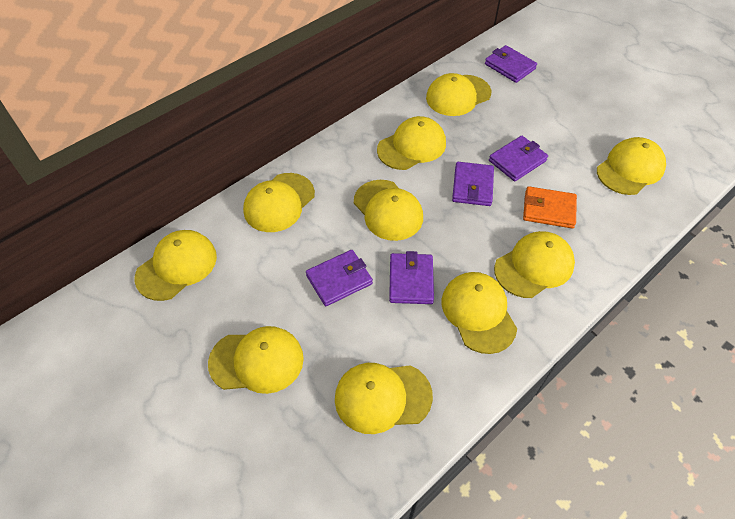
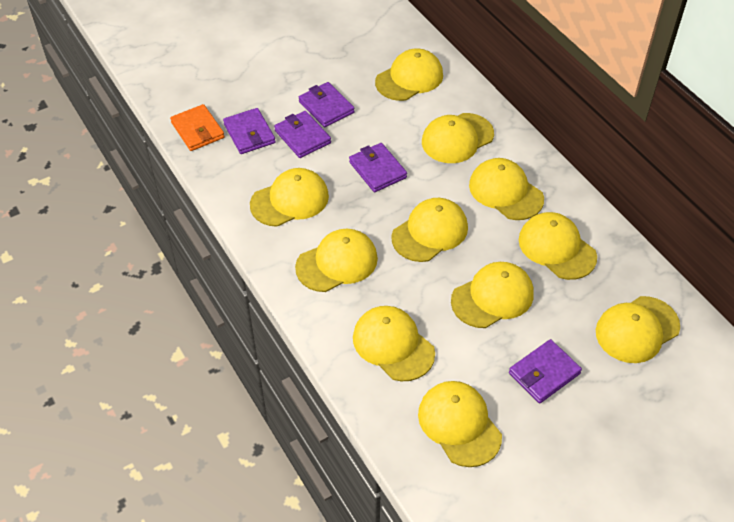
yellow cap: [134,230,217,301] [208,326,304,394] [243,173,315,232] [335,363,433,434] [354,180,423,241] [377,116,446,170] [426,73,491,116] [442,272,517,354] [494,231,575,298] [597,137,666,195] = 10 -> [250,168,329,227] [295,229,378,292] [353,306,435,381] [375,48,443,101] [391,198,468,262] [418,381,502,467] [422,113,494,163] [451,262,534,328] [469,158,544,220] [519,212,597,280] [596,296,680,363] = 11

